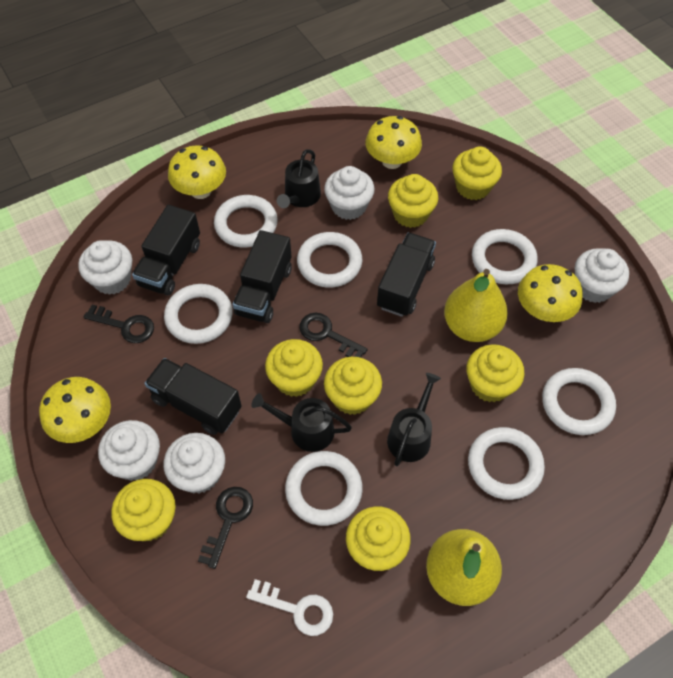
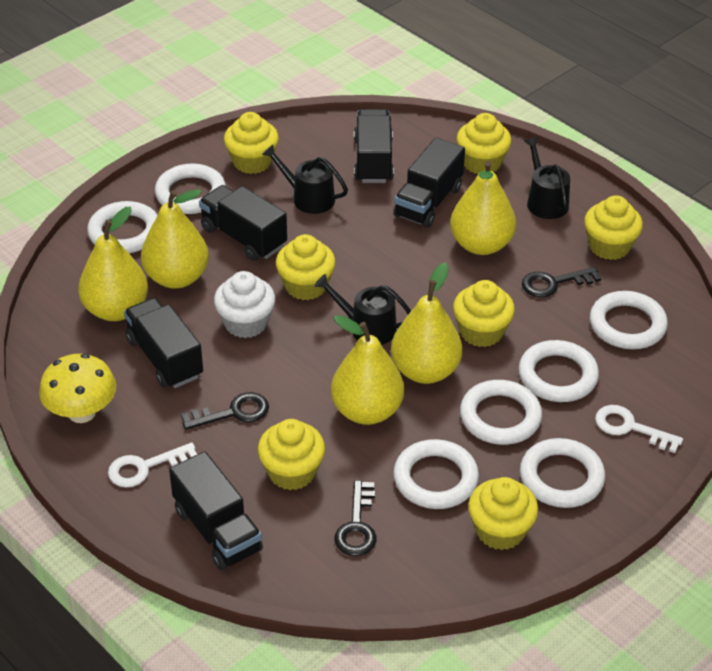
black truck: [132,205,200,295] [145,358,242,435] [233,230,292,323] [377,233,436,317] = 4 -> [124,298,203,388] [169,451,263,570] [199,185,287,261] [354,109,394,183] [393,138,465,228] = 5
white cupcake: [78,240,132,295] [98,420,160,481] [164,433,225,494] [324,166,375,220] [575,248,629,303] = 5 -> [214,271,275,338] = 1
white key: [246,579,333,636] = 1 -> [108,442,197,488] [595,405,683,453] = 2
yellow mushroom: [39,377,111,443] [168,145,226,199] [365,116,422,169] [518,264,583,322] = 4 -> [39,354,116,423] = 1
yellow pear: [426,529,502,606] [444,269,508,342] = 2 -> [78,207,148,321] [141,189,209,289] [331,315,404,425] [391,262,462,384] [450,161,516,255] = 5

